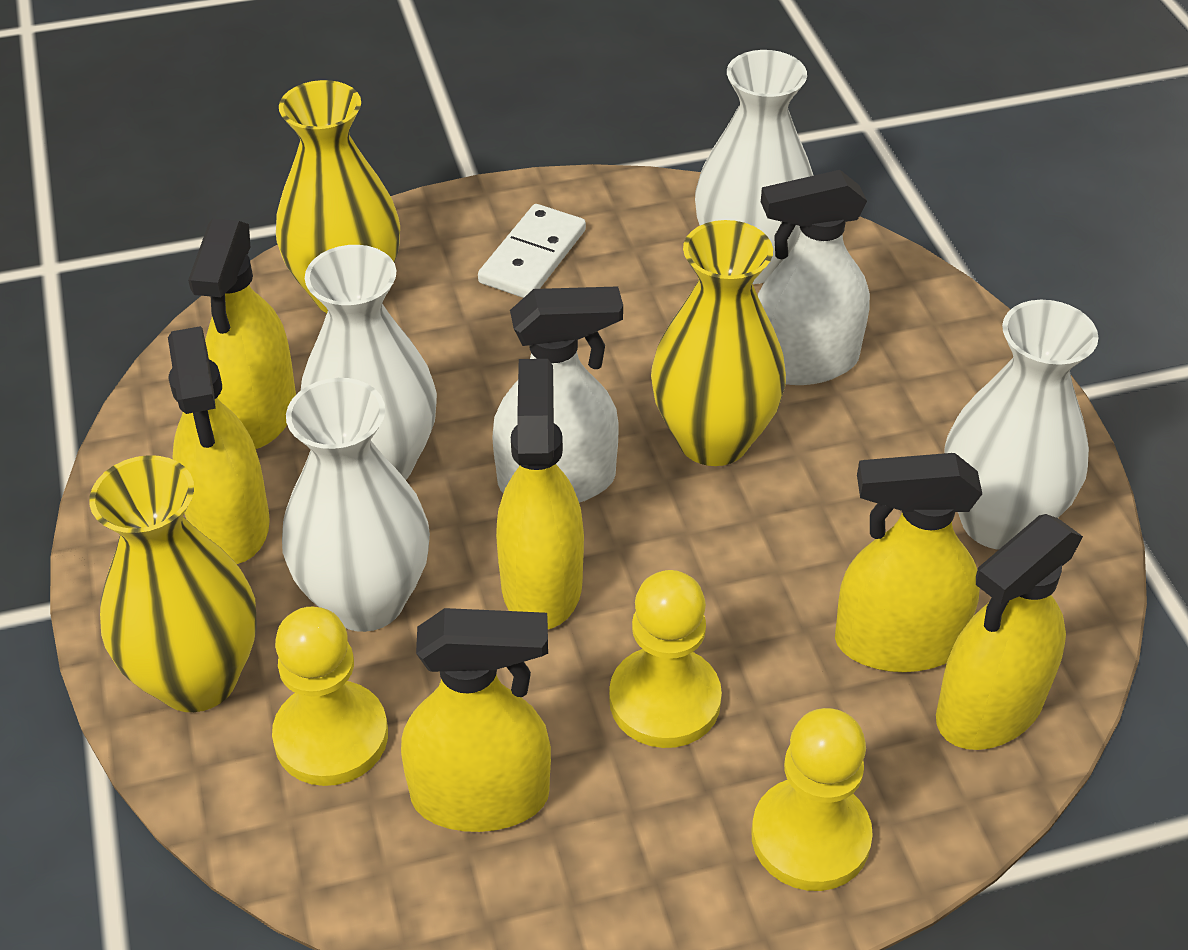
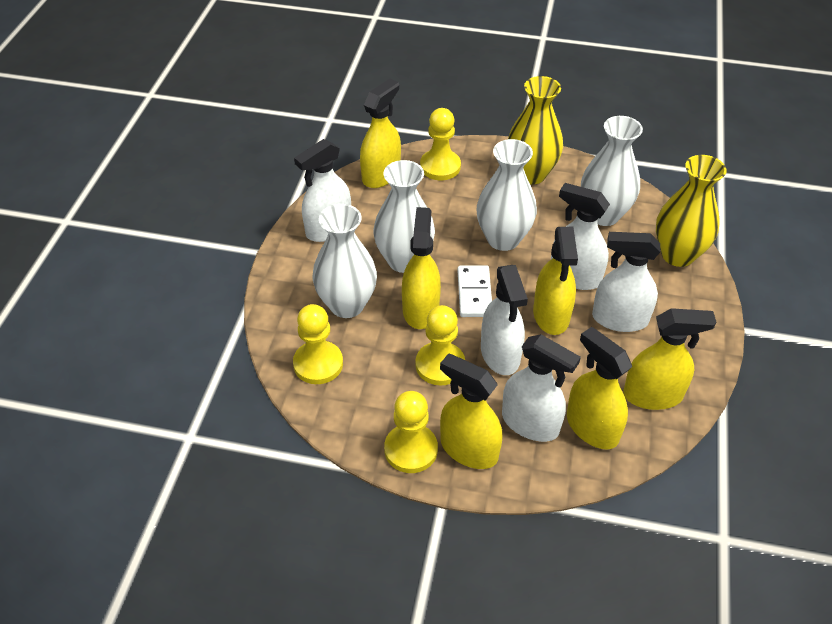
white spray bottle: [492,286,623,503] [758,170,870,385] = 2 -> [294,139,351,242] [481,265,528,375] [502,334,581,442] [551,183,610,290] [592,232,660,332] = 5
yellow pawn: [272,607,388,786] [609,570,722,748] [751,708,873,891] = 3 -> [293,304,343,384] [384,391,438,473] [416,305,465,386] [420,108,461,180] = 4
yellow vase: [89,455,257,712] [276,80,400,313] [651,220,786,466] = 3 -> [508,76,563,184] [656,155,727,267] = 2

